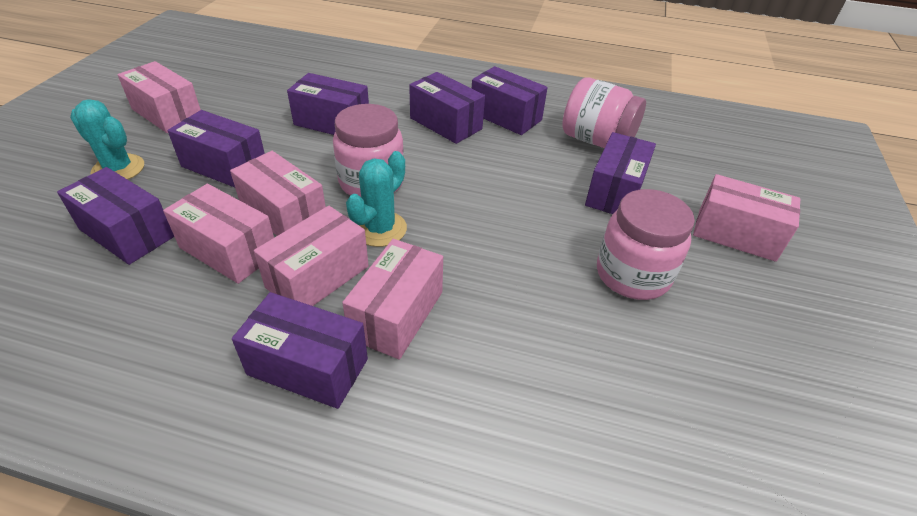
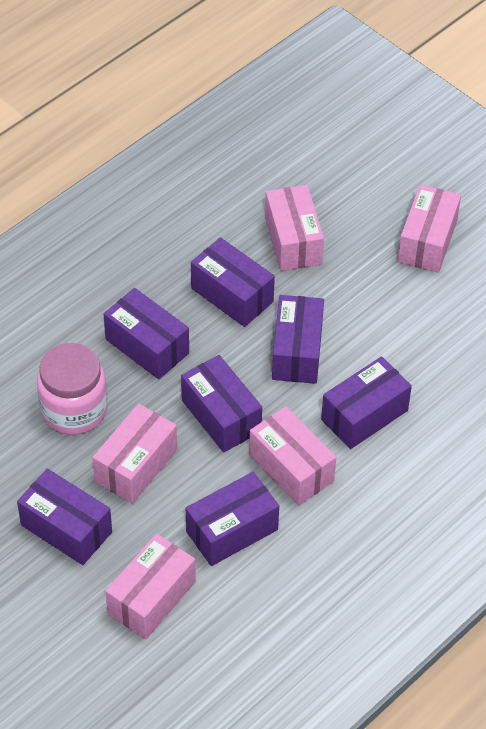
pink box: [117,61,201,133] [163,184,274,284] [230,151,326,236] [254,206,369,306] [342,239,443,360] [693,174,800,262] = 6 -> [92,403,177,504] [105,533,196,639] [249,406,336,506] [265,185,324,271] [398,184,461,273] = 5
pink jar: [333,104,404,197] [562,77,646,148] [597,189,695,300] = 3 -> [37,343,108,435] = 1
turquoise cactus: [70,99,144,180] [346,151,407,247] = 2 -> none = 0

